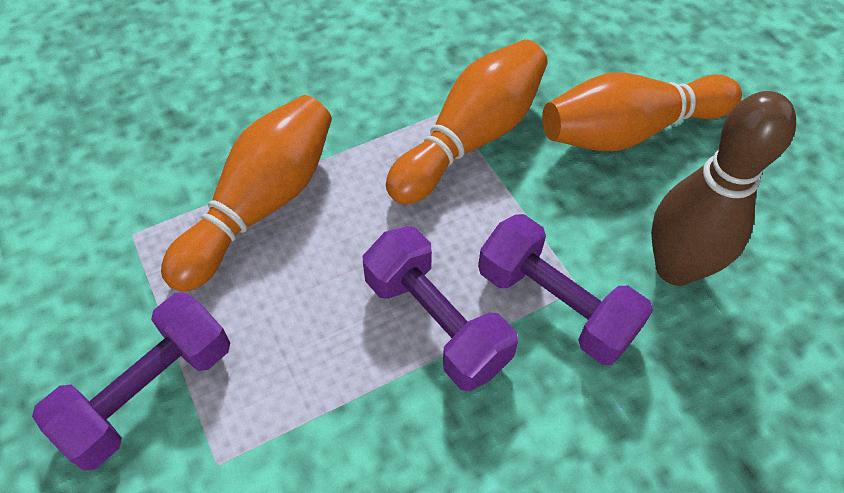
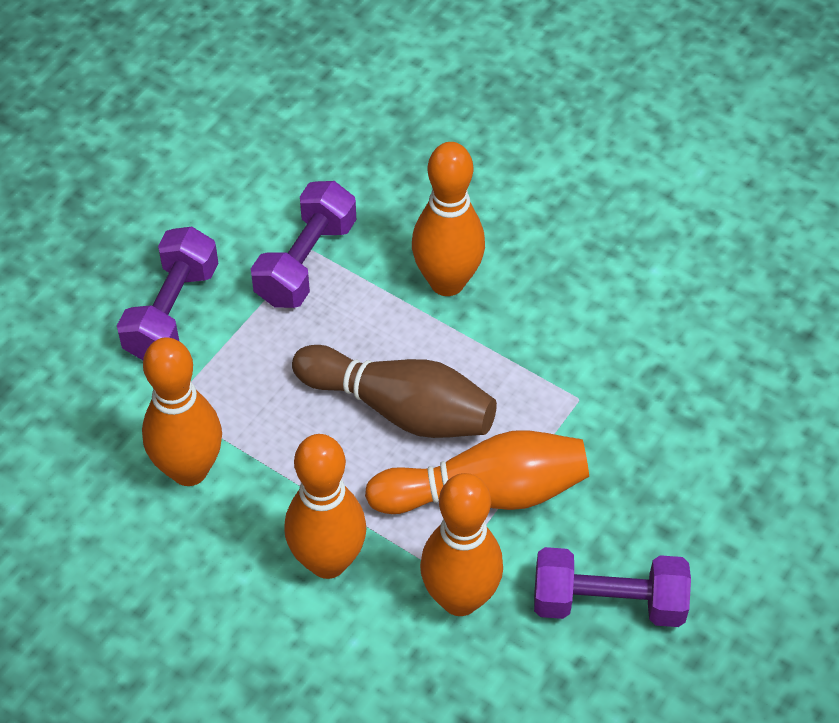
orange bowling pin: [161,95,332,292] [386,39,548,205] [542,72,742,151] = 3 -> [142,337,222,486] [284,434,367,579] [365,431,589,514] [412,142,485,296] [420,473,503,616] = 5

